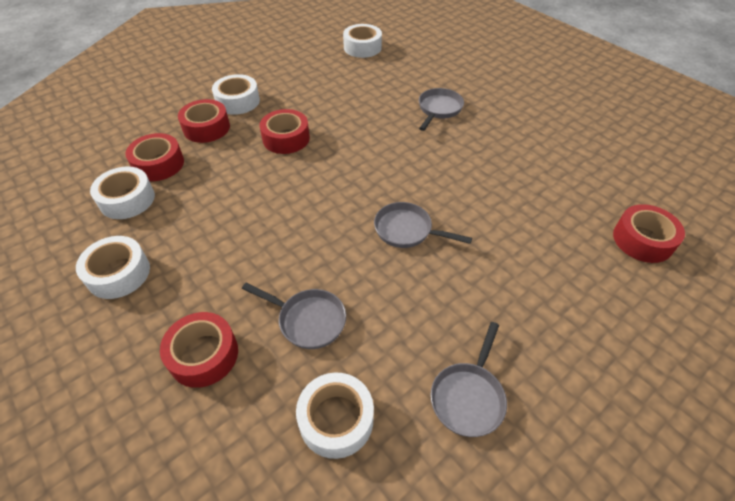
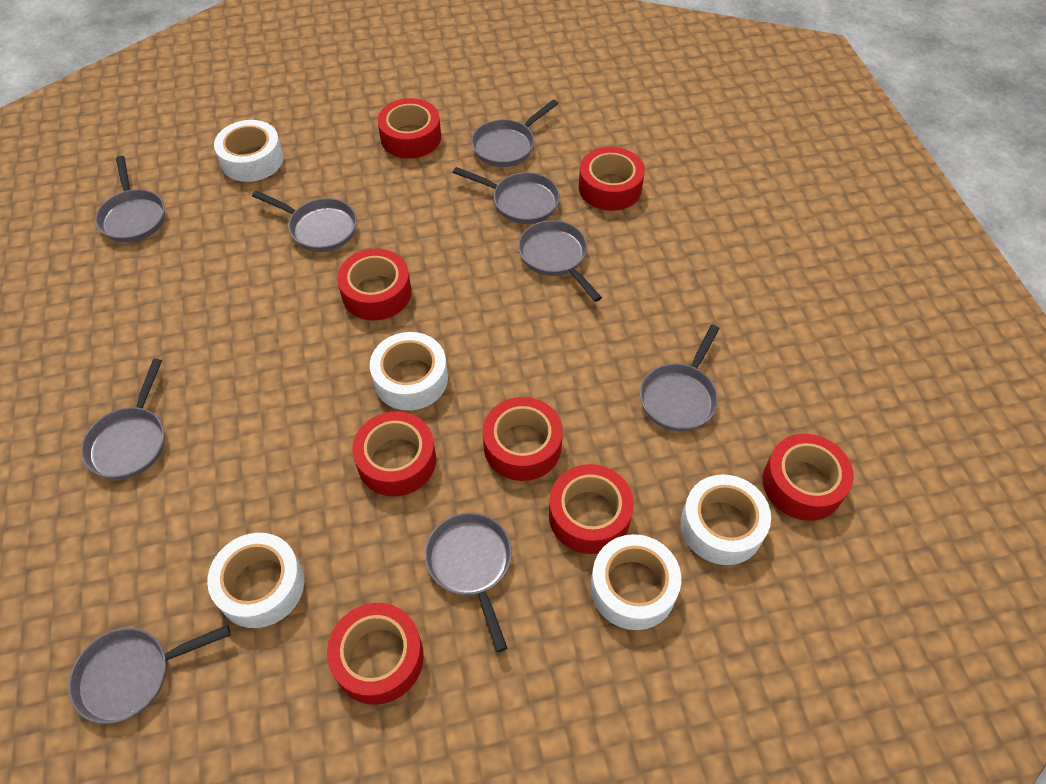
grey pan: [242,283,346,349] [374,202,472,248] [419,88,464,131] [431,322,507,437] = 4 -> [68,625,231,724] [81,359,165,480] [95,156,165,243] [252,190,357,252] [425,513,512,652] [453,167,560,224] [471,100,558,167] [518,220,602,302] [640,325,720,432] = 9
red tape: [125,133,184,181] [160,312,238,388] [178,99,230,143] [260,109,310,154] [613,204,685,263] = 5 -> [327,603,424,705] [337,249,412,320] [352,411,436,496] [377,98,441,159] [483,397,563,481] [549,464,634,554] [579,147,645,211] [763,434,854,521] = 8

